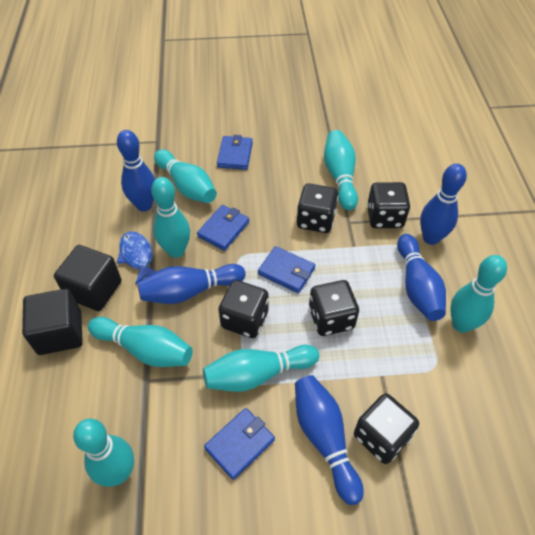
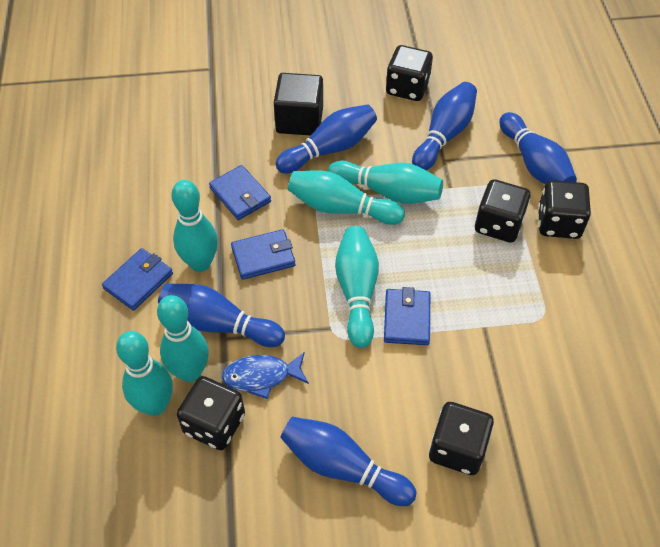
black cube: [22,289,83,355] [54,245,122,311] = 2 -> [274,73,323,136] = 1
turquoise bowling pin: [73,419,134,487] [88,317,193,367] [151,177,190,258] [154,149,217,203] [203,345,319,392] [324,130,358,211] [450,255,507,333] = 7 -> [116,331,173,416] [157,295,209,382] [171,180,218,272] [288,170,405,225] [328,161,443,204] [335,226,379,348] = 6

